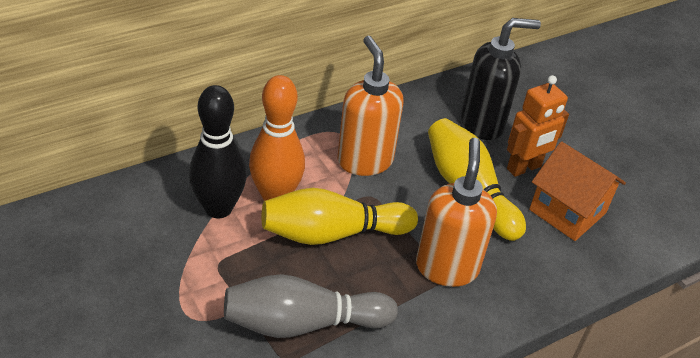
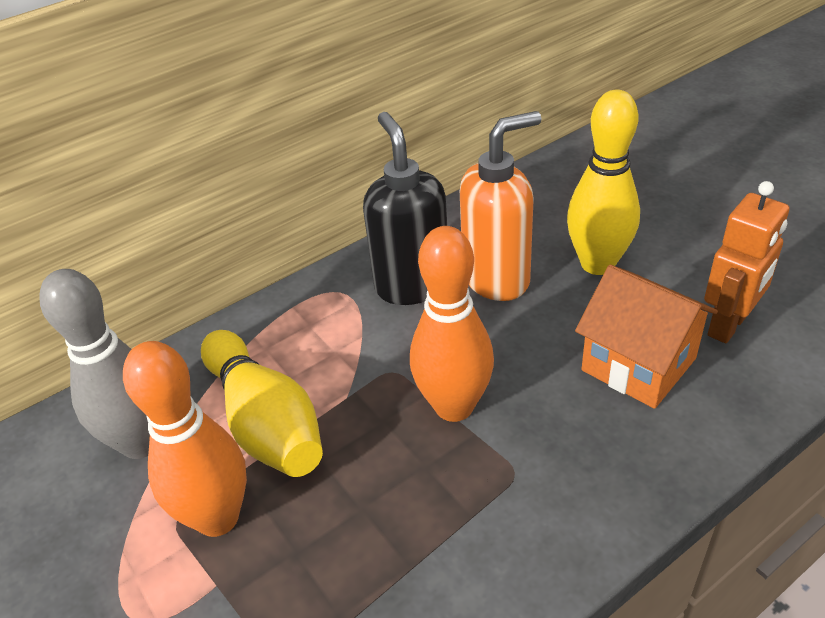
black bowling pin: [189,85,247,218] = 1 -> none = 0
orange bowling pin: [249,75,305,201] = 1 -> [123,341,247,537] [410,226,494,422] = 2
orange soap dispenser: [337,36,404,176] [416,138,497,287] = 2 -> [460,111,542,301] = 1

